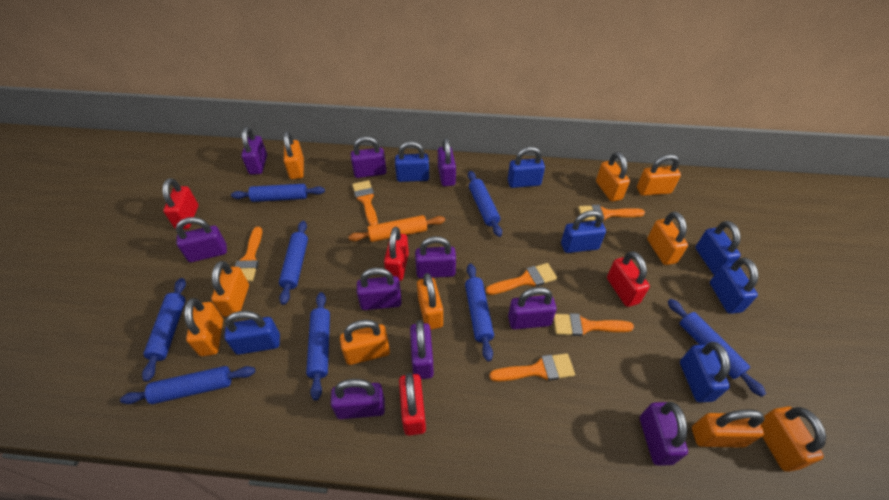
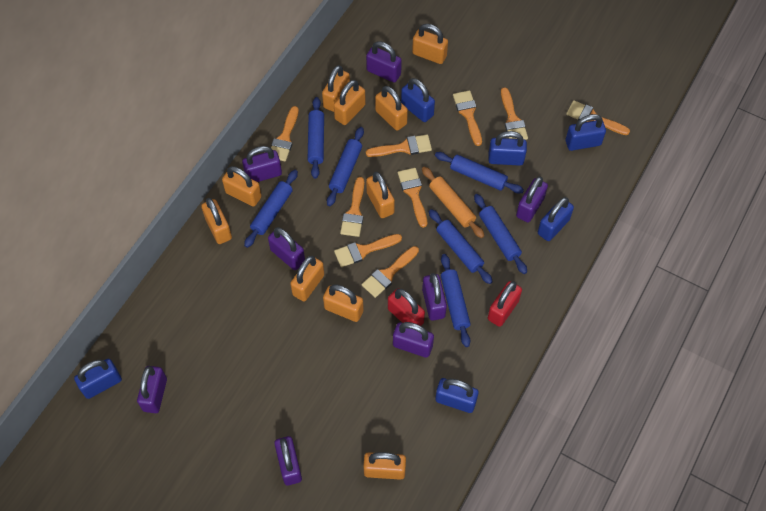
blue padlock: [224,311,280,355] [395,141,429,182] [508,147,545,188] [561,210,606,253] [680,342,730,403] [695,221,741,275] [710,258,759,314] = 7 -> [74,359,122,399] [401,78,435,122] [435,378,479,413] [488,131,527,166] [538,197,574,241] [566,114,606,151] = 6
blue rolling pin: [120,366,255,404] [142,278,186,382] [231,184,325,202] [279,221,308,305] [306,292,330,401] [465,263,494,361] [468,171,502,237] [668,299,766,397] = 8 -> [244,170,298,248] [308,97,324,179] [327,127,364,206] [429,209,493,284] [435,152,524,193] [441,254,470,347] [474,194,527,274] = 7
orange brush: [235,227,262,282] [352,180,378,225] [486,263,557,295] [489,353,575,382] [554,313,634,336] [578,205,645,221] = 6 -> [271,106,299,162] [334,234,402,267] [340,177,364,237] [362,246,419,298] [366,134,432,157] [398,168,427,228] [453,90,482,146] [501,87,528,140] [566,100,630,135] = 9
purple padlock: [176,217,227,262] [241,127,267,175] [331,379,385,419] [351,136,387,178] [357,268,402,310] [410,320,434,379] [415,236,456,278] [438,138,456,186] [508,287,557,330] [640,402,688,466] = 10 -> [137,366,167,413] [242,146,282,182] [268,227,305,270] [274,436,302,485] [366,41,402,82] [393,322,434,358] [422,273,447,321] [516,177,548,222] = 8
red padlock: [162,178,198,229] [384,227,409,281] [399,373,426,436] [607,251,650,307] = 4 -> [388,288,425,326] [488,281,522,327] = 2

